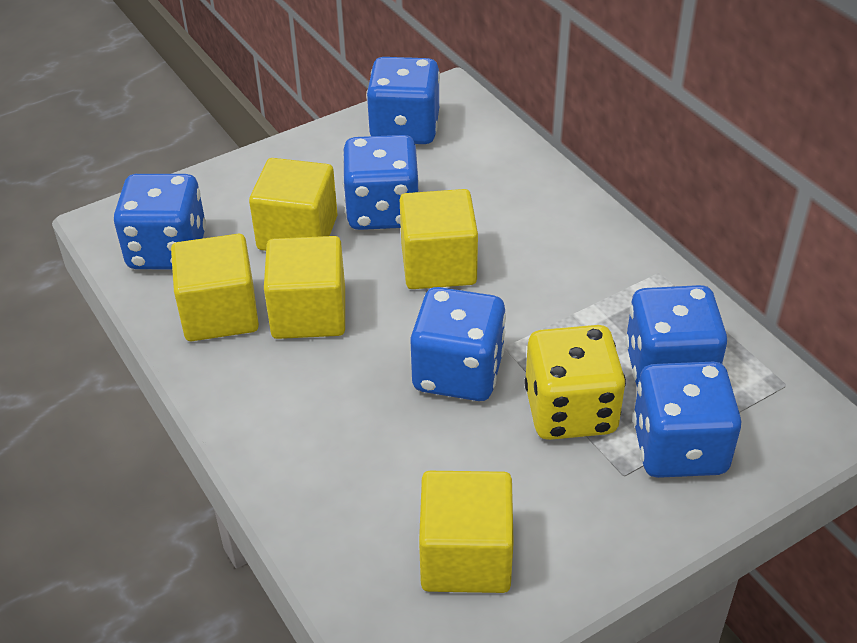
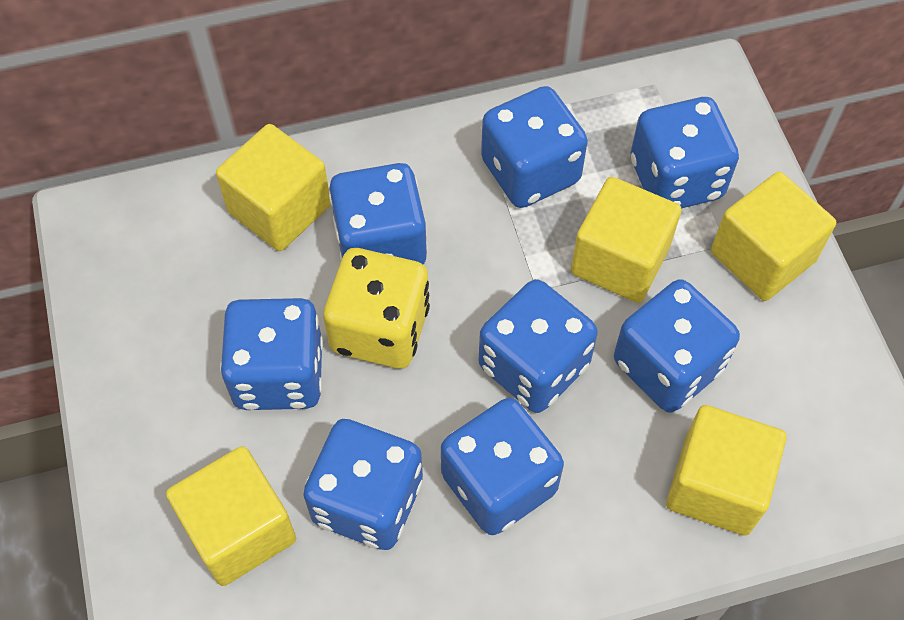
blue dice: [114,174,206,270] [342,135,419,230] [366,57,440,144] [410,287,506,401] [625,285,727,388] [633,362,741,478] = 6 -> [220,298,323,410] [303,419,423,550] [329,163,428,265] [441,398,564,535] [479,279,598,413] [481,86,588,208] [614,279,740,413] [631,97,739,208] = 8

